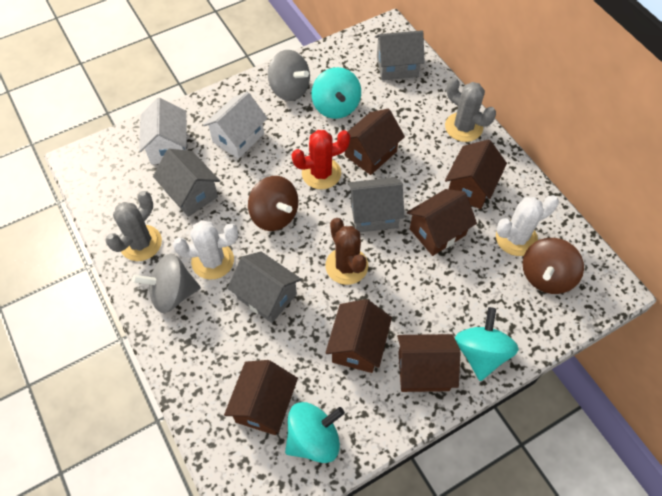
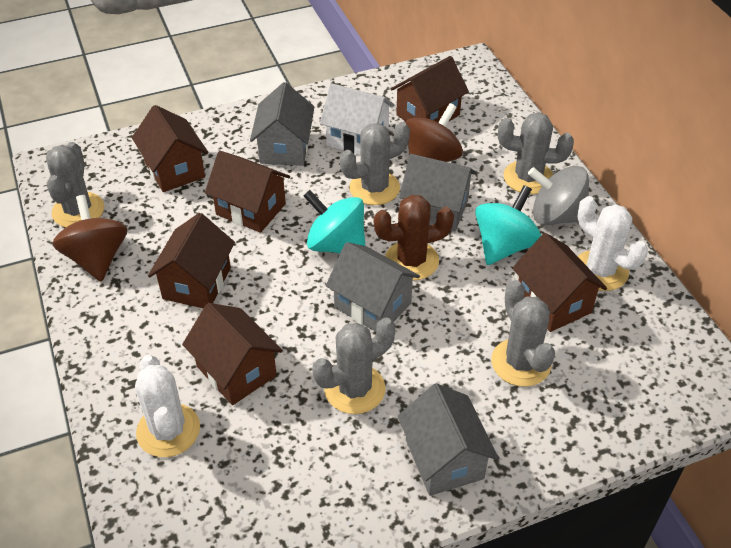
grey cactus: [105,191,162,261] [445,77,496,142] = 2 -> [46,142,104,228] [312,318,395,414] [340,122,410,205] [491,280,555,387] [498,113,574,194] = 5
grey spinning top: [132,254,201,313] [268,50,310,101] = 2 -> [528,166,589,225] = 1
red cactus: [292,130,350,189] = 1 -> none = 0
turquoise spinning top: [285,402,345,463] [312,67,361,119] [455,307,519,381] = 3 -> [303,190,365,253] [475,185,541,265] = 2
white house: [139,98,187,164] [203,92,268,159] = 2 -> [320,83,394,155] = 1

